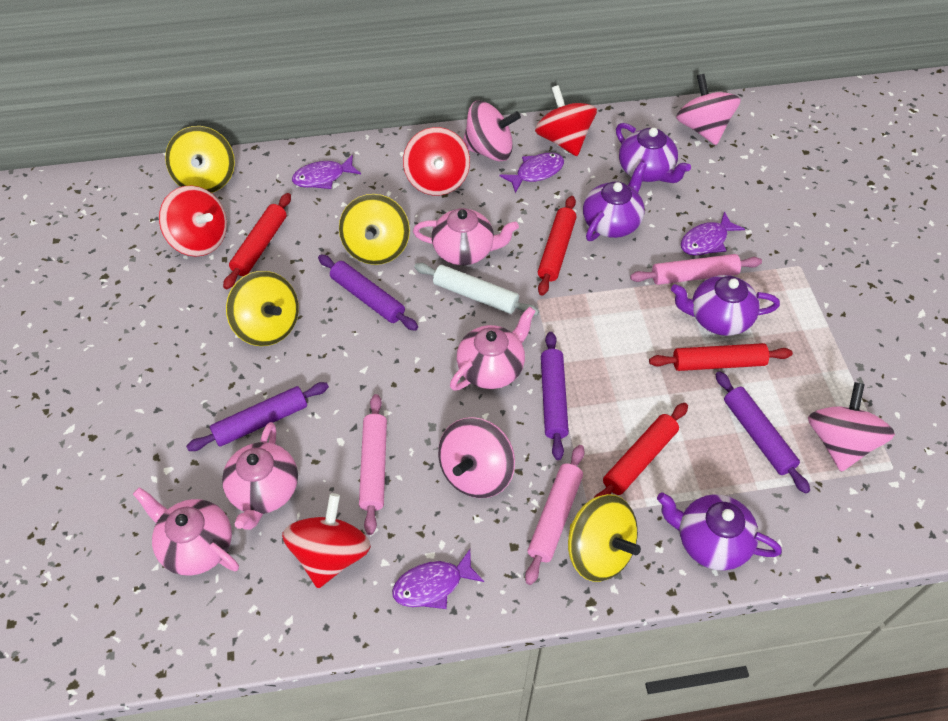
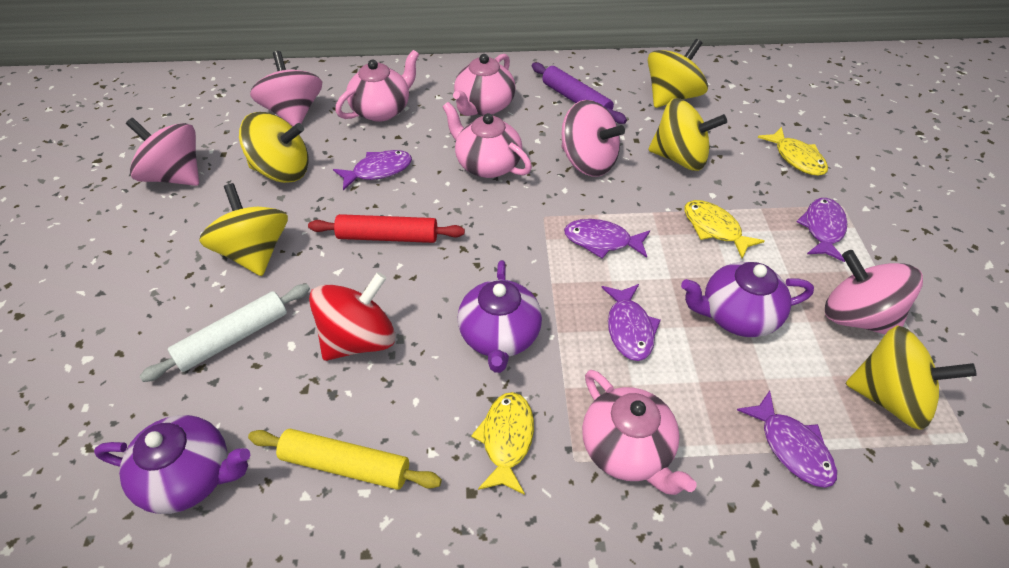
pink rolling pin: [359,394,387,535] [525,445,585,585] [630,254,762,285] = 3 -> none = 0
purple fish: [292,155,361,189] [392,549,484,609] [500,153,564,193] [681,212,745,256] = 4 -> [333,150,412,191] [564,219,650,258] [602,284,661,361] [737,391,837,488] [796,198,847,262] = 5
purple rolling pin: [186,382,329,451] [318,255,418,331] [541,332,569,460] [715,371,810,494] = 4 -> [532,62,627,124] = 1
purple teapot: [583,162,647,241] [616,123,691,183] [657,492,782,571] [671,275,780,336] = 4 -> [94,415,250,514] [458,260,542,373] [681,262,814,337] = 3
red rolling pin: [223,193,291,289] [538,196,576,296] [594,403,688,498] [649,343,793,371] = 4 -> [308,214,465,243] = 1
red spinning top: [159,186,227,257] [282,493,371,588] [403,127,470,195] [535,85,597,156] = 4 -> [309,272,395,361] = 1
yellow fish: none = 0 -> [471,392,534,495] [684,200,765,259] [758,127,828,176] = 3
yellow rolling pin: none = 0 -> [248,429,442,490] = 1
yellow spinning top: [165,126,235,193] [226,271,299,346] [339,194,410,265] [568,494,641,582] = 4 -> [199,183,288,276] [239,112,309,183] [648,39,708,108] [649,98,727,171] [846,325,977,430] = 5

